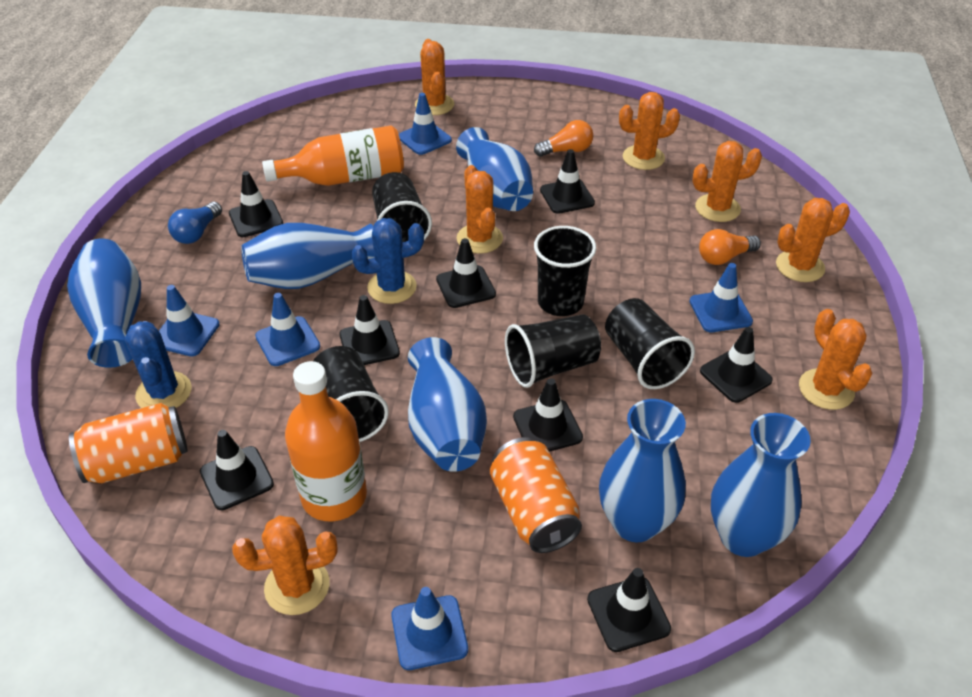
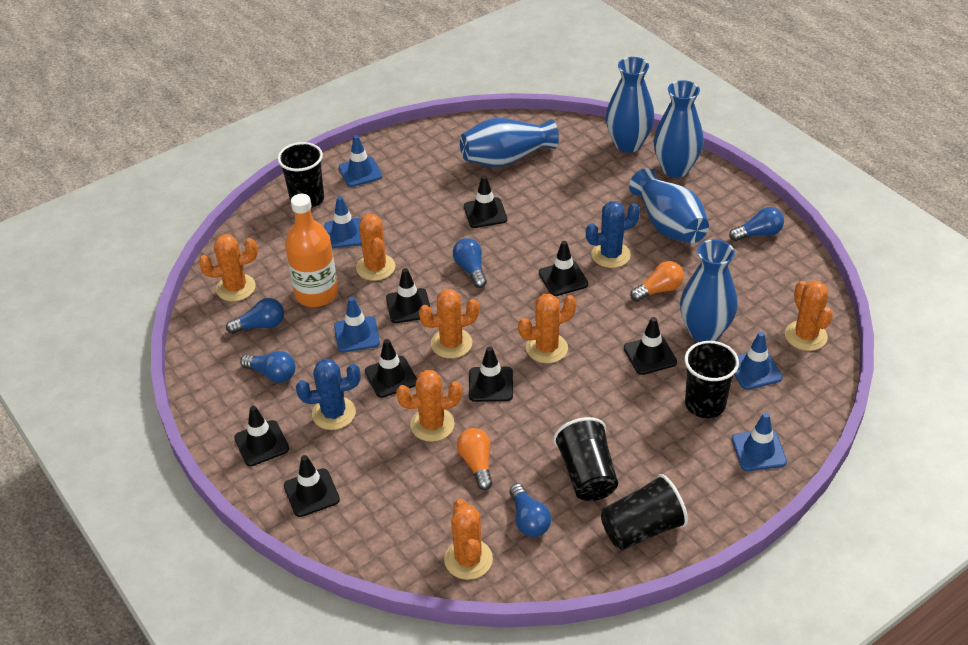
black cup: [313,346,389,442] [372,172,432,242] [505,314,601,388] [534,226,596,316] [605,298,695,389] = 5 -> [277,142,324,208] [553,417,618,501] [601,474,688,550] [684,341,739,418] = 4
blue light bulb: [168,202,222,244] = 1 -> [226,298,284,334] [240,351,296,383] [453,238,487,288] [509,484,551,537] [729,207,784,241] = 5
blue vase: [67,238,141,368] [241,223,375,289] [408,337,487,472] [456,127,533,211] [599,399,686,542] [711,413,811,557] = 6 -> [460,118,559,167] [606,57,654,153] [629,168,709,243] [653,80,704,178] [680,239,737,342] = 5
orange bottle: [262,125,404,186] [285,361,367,522] = 2 -> [285,194,338,307] = 1
orange can: [69,403,188,483] [490,437,582,553] = 2 -> none = 0

